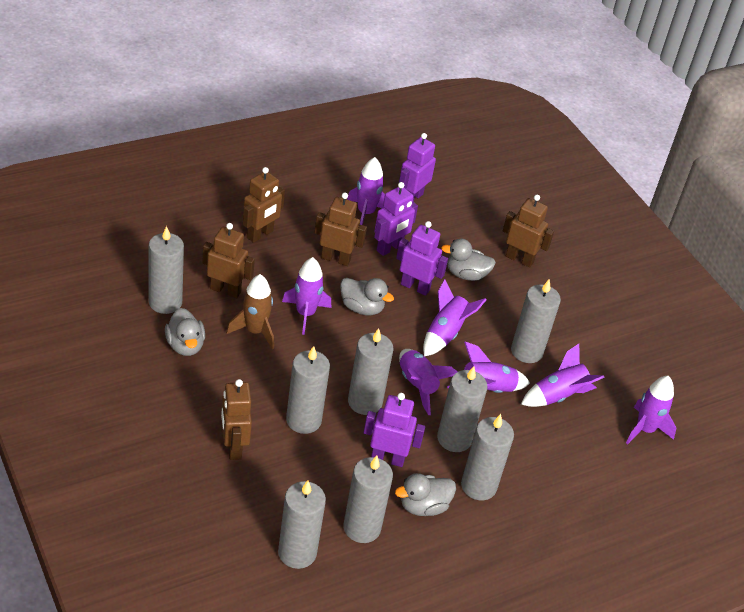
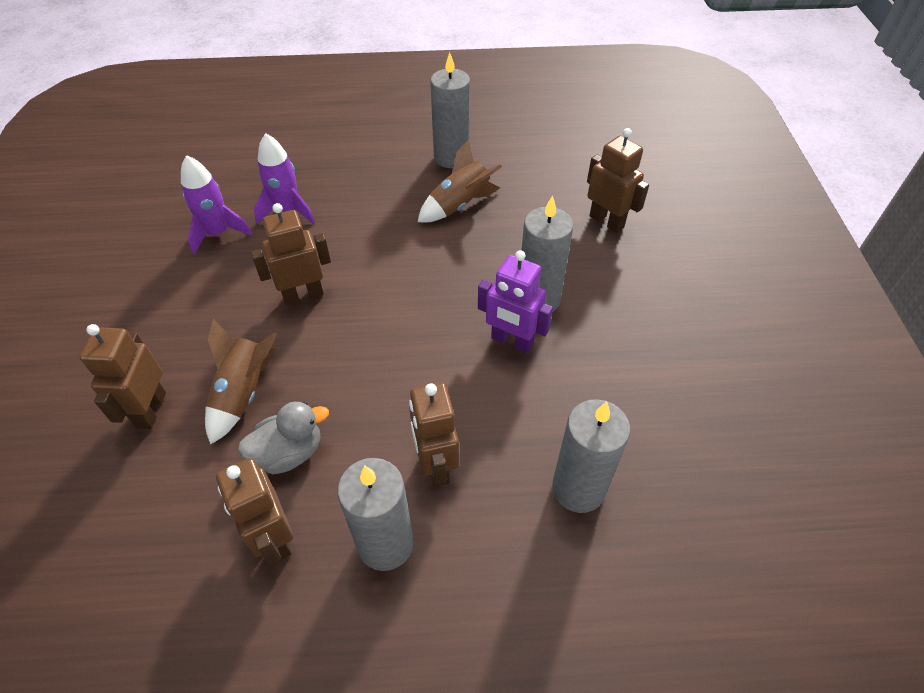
brown rocket: [226,274,274,349] = 1 -> [205,319,277,445] [418,139,502,222] = 2
grey candle: [149,226,184,314] [278,480,326,569] [286,346,330,434] [344,455,393,543] [348,328,393,415] [437,366,487,452] [461,414,514,500] [511,279,561,363] = 8 -> [338,458,414,571] [430,52,470,168] [521,195,573,312] [552,399,630,513] = 4
grey duck: [165,308,205,356] [340,278,394,315] [395,473,456,516] [441,239,496,281] = 4 -> [238,402,329,474] = 1
purple robot: [364,393,425,467] [374,182,418,256] [396,221,448,296] [399,133,436,202] = 4 -> [478,250,553,353] = 1
purple rocket: [282,257,331,335] [347,157,385,225] [399,349,458,415] [423,279,487,356] [447,341,530,393] [521,344,605,407] [626,376,677,444] = 7 -> [181,155,252,254] [254,133,315,224] = 2

